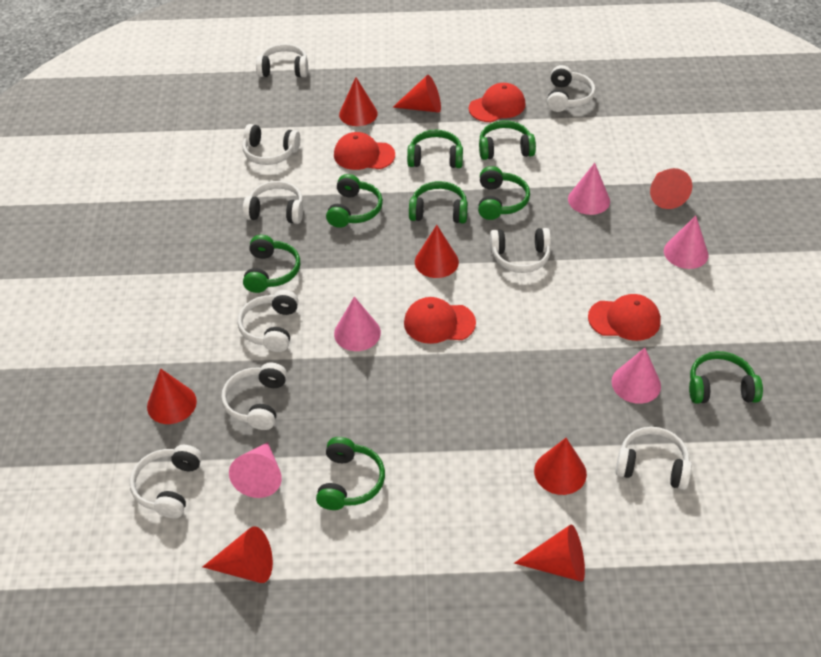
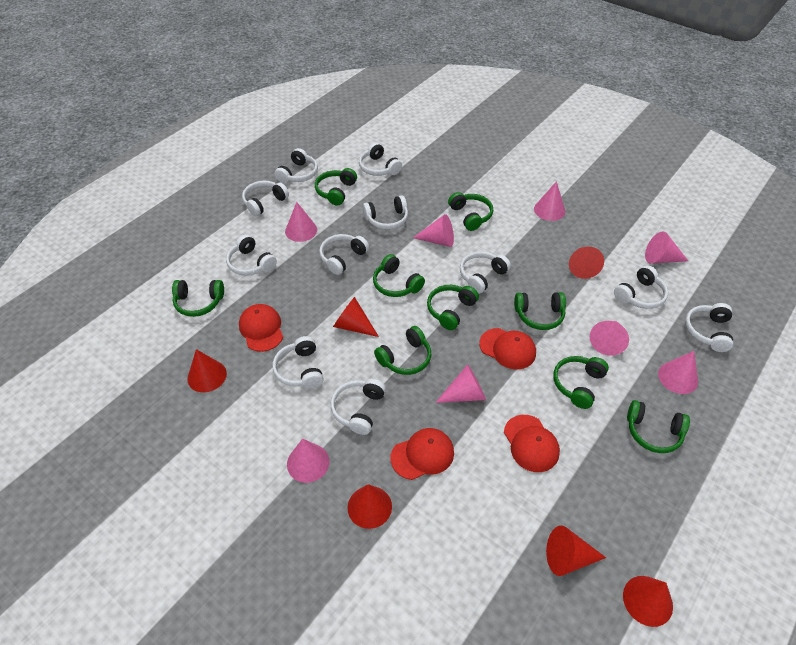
green headphones: [243,235,300,293] [316,437,385,510] [326,174,383,228] [407,130,463,168] [409,181,468,224] [478,166,530,220] [479,121,536,160] [689,351,763,404] = 8 -> [172,280,224,317] [315,168,357,205] [373,254,425,297] [374,326,431,375] [427,285,479,330] [448,192,493,231] [514,292,566,330] [553,356,609,409] [627,400,690,453] = 9
pink cone: [229,442,282,498] [334,296,381,351] [568,163,610,215] [612,348,661,404] [664,216,708,269] = 5 -> [285,202,317,242] [287,438,330,483] [413,214,454,247] [435,364,486,403] [534,181,565,221] [590,321,629,356] [645,231,688,263] [658,351,698,394] = 8
red cone: [147,368,197,424] [203,526,273,583] [339,77,378,126] [392,75,441,113] [415,225,459,278] [514,524,585,582] [534,438,587,495] [650,168,692,209] = 8 -> [187,349,227,392] [333,297,379,337] [348,484,392,529] [546,526,606,576] [569,247,604,279] [623,576,673,627] = 6
white headphones: [129,445,202,518] [221,363,287,430] [238,290,299,352] [242,124,300,165] [243,181,303,224] [256,44,308,77] [490,228,551,273] [547,65,596,112] [615,427,692,490] = 9 -> [226,235,277,276] [242,181,289,217] [273,336,324,388] [274,148,318,183] [319,234,369,275] [331,379,386,435] [359,142,402,176] [363,195,408,230] [460,251,511,294] [614,266,668,309] [685,303,733,352] = 11

